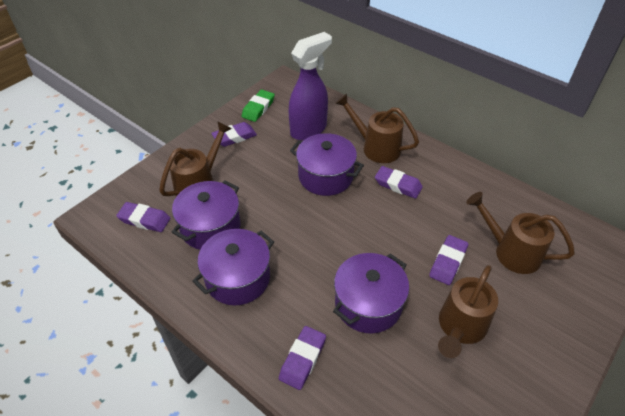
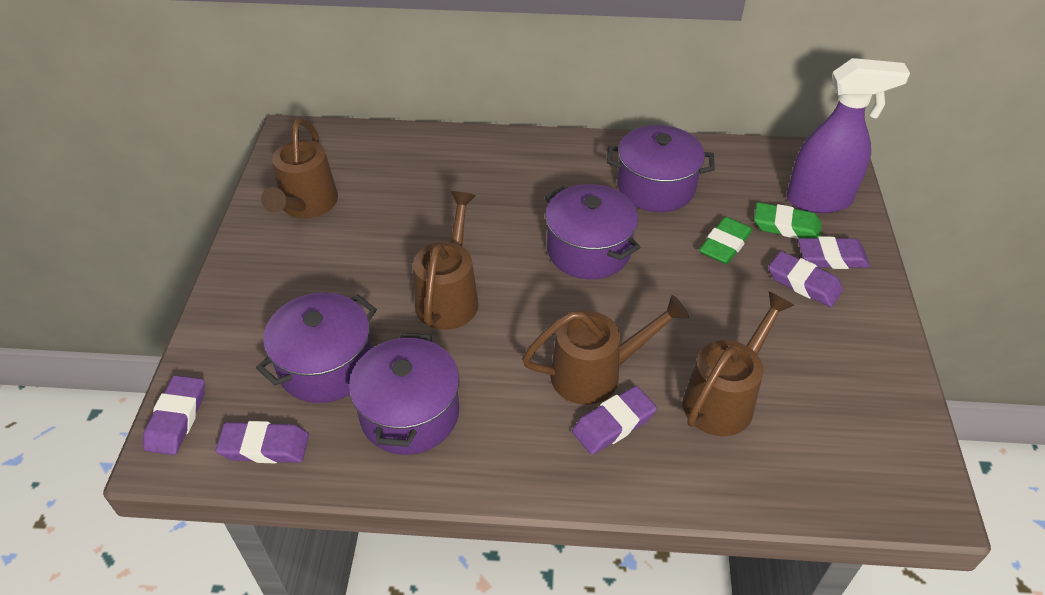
green eraser: [241,90,275,122] = 1 -> [699,217,752,264] [754,202,822,239] = 2

